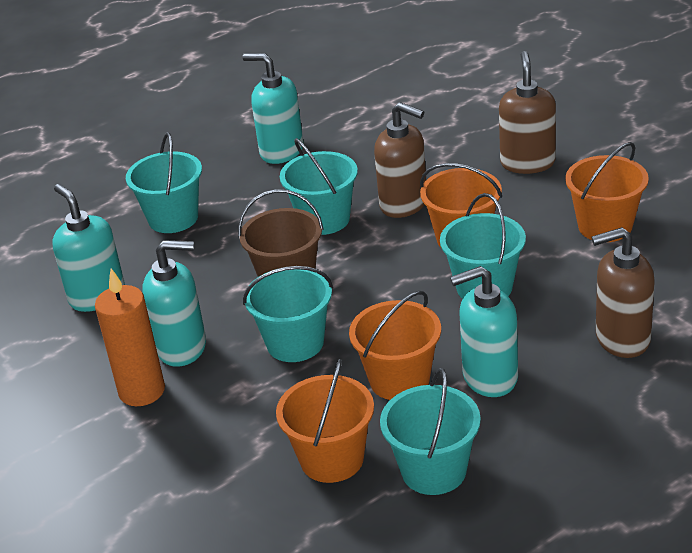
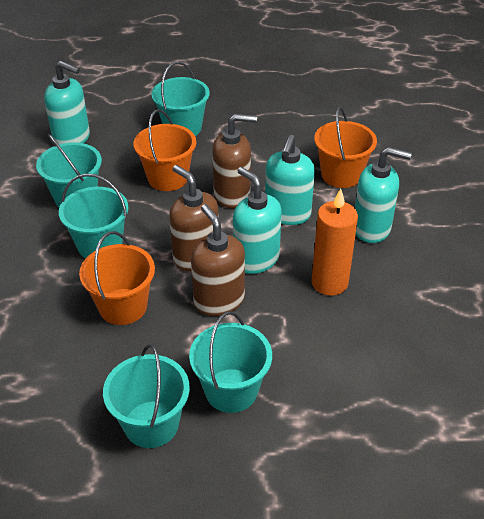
brown bucket: [238,189,324,277] = 1 -> none = 0
orange bucket: [276,359,374,483] [349,291,441,400] [420,163,502,249] [565,142,649,242] = 4 -> [79,231,155,325] [133,109,196,191] [314,106,377,188] = 3

